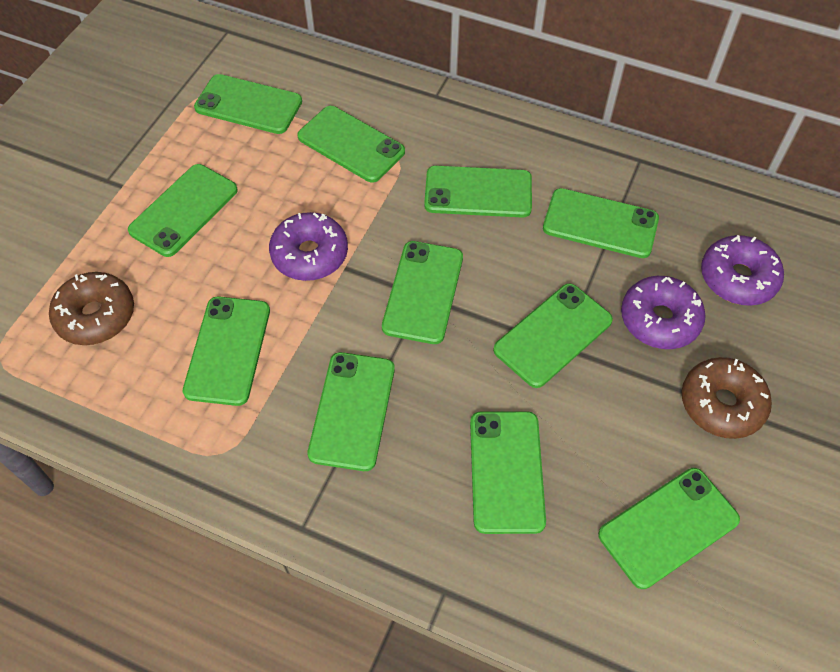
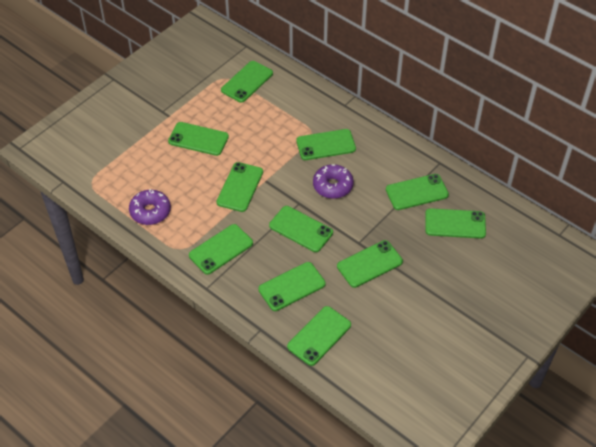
brown donut: [49,272,134,345] [682,357,772,439] = 2 -> none = 0
purple donut: [269,212,348,281] [621,276,706,349] [701,235,784,306] = 3 -> [129,189,171,225] [313,164,354,199] = 2

